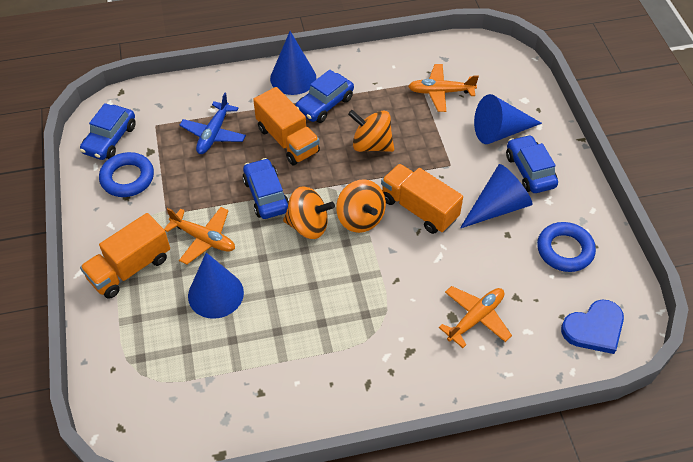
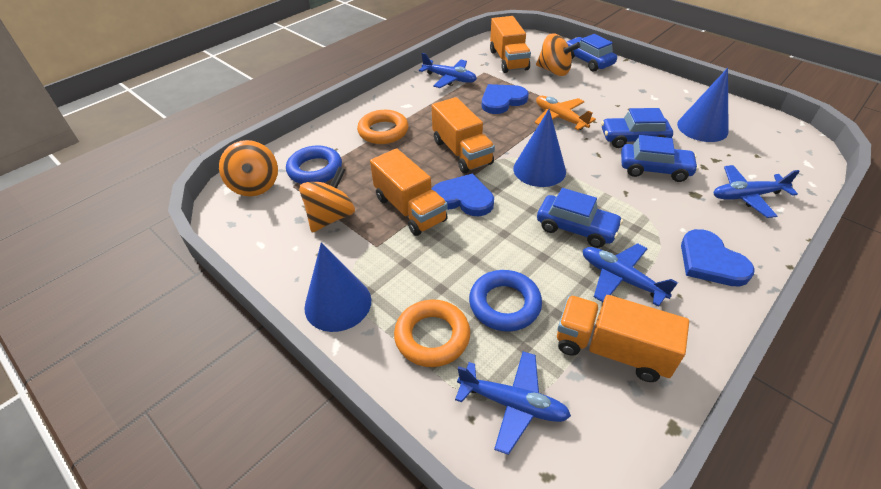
blue cone: [188,253,244,319] [270,31,316,95] [460,164,533,228] [474,94,542,144] = 4 -> [304,242,371,332] [513,109,566,187] [677,68,729,142] = 3
blue heart: [561,299,624,354] = 1 -> [431,174,494,216] [482,84,529,114] [681,229,755,287] = 3
blue plane: [180,93,246,154] = 1 -> [419,53,477,88] [455,351,571,455] [583,243,678,307] [713,165,800,218] = 4
orange plane: [164,207,235,265] [408,64,479,112] [439,286,512,348] = 3 -> [535,96,596,130] = 1
orange ring: none = 0 -> [357,110,408,144] [394,299,470,367] = 2
orange truck: [80,213,170,299] [253,87,320,166] [381,164,463,234] = 3 -> [370,148,448,236] [432,97,495,173] [490,16,531,73] [557,295,689,382] = 4

